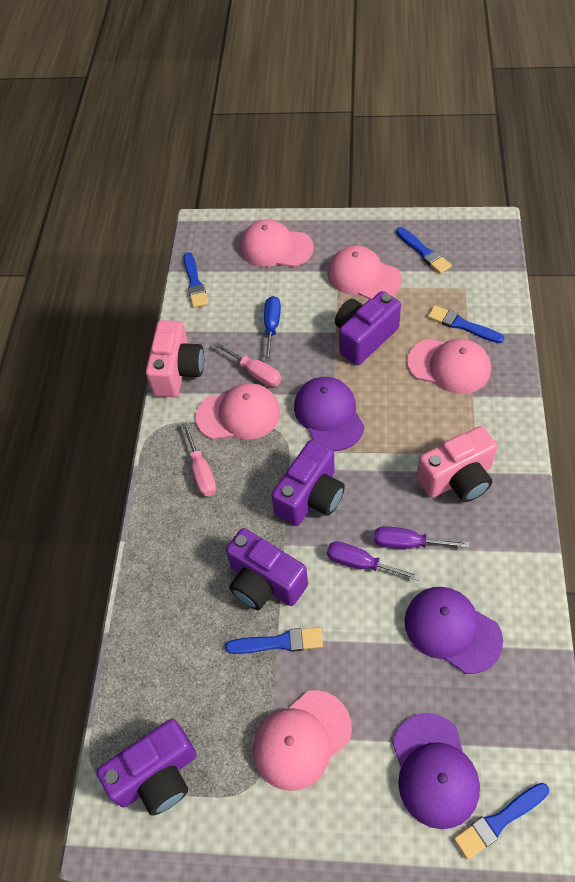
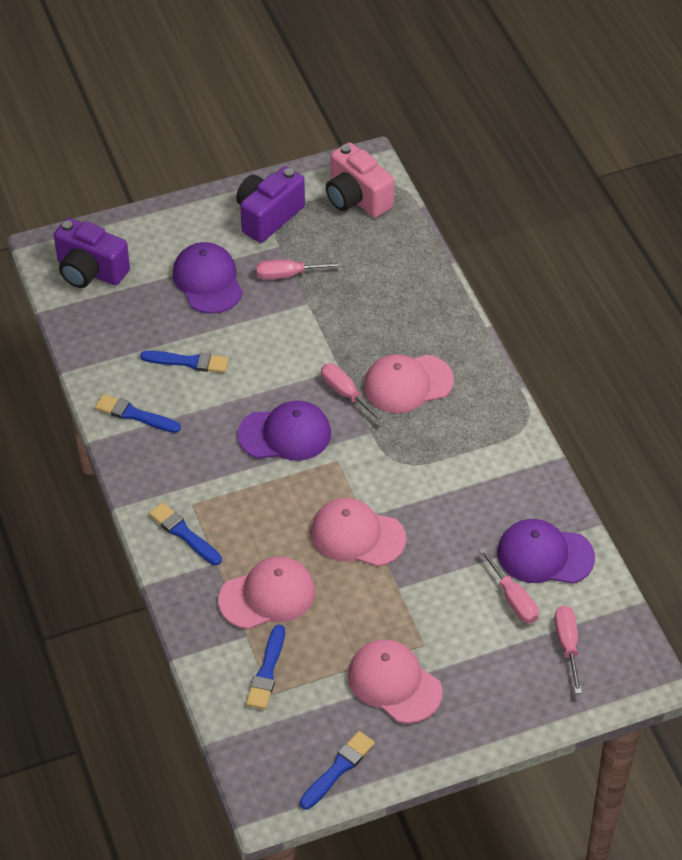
blue screwdriver: [264,296,281,362] = 1 -> none = 0
pink camera: [146,320,204,397] [417,426,497,502] = 2 -> [326,142,394,218] = 1
pink cap: [195,383,280,440] [240,219,314,267] [253,690,352,791] [327,245,402,299] [407,339,491,394] = 5 -> [218,557,315,629] [311,498,406,567] [348,639,442,724] [363,354,454,413] = 4
pink screwdriver: [182,423,216,496] [214,342,281,387] = 2 -> [256,260,344,280] [321,363,385,424] [479,548,539,624] [554,605,582,694] = 4
purple camera: [97,719,197,816] [226,528,308,610] [271,440,345,526] [335,291,401,365] = 4 -> [54,218,130,288] [236,166,305,243] = 2
purple screwdriver: [327,541,421,581] [374,526,470,549] = 2 -> none = 0

